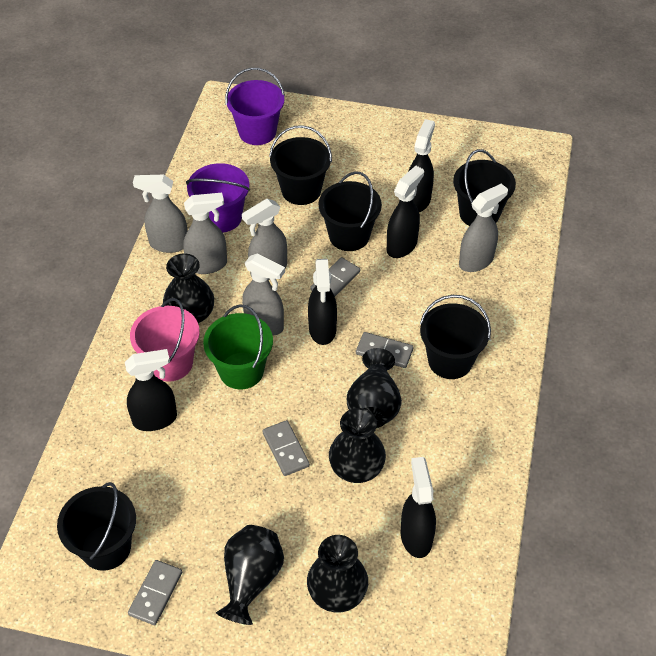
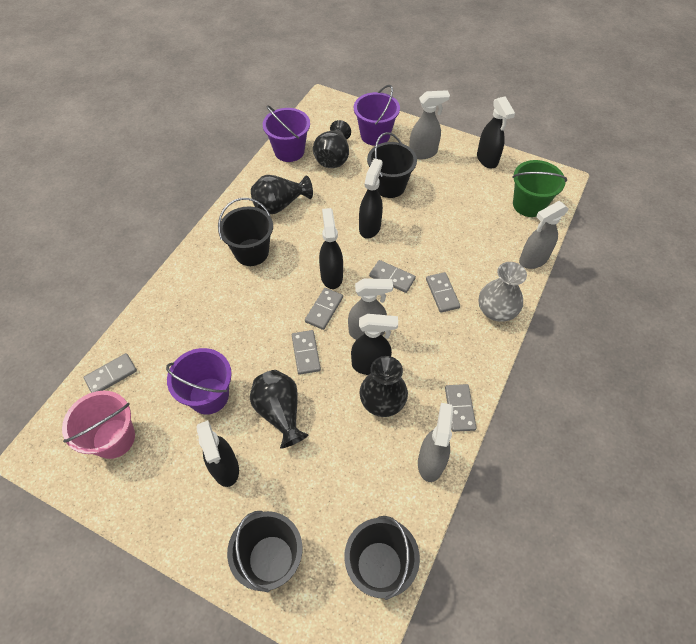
black bucket: [57,482,136,571] [269,125,332,205] [319,171,382,251] [420,295,491,379] [453,149,516,226] = 5 -> [218,198,273,266] [227,511,303,592] [344,516,420,600] [367,132,417,198] = 4
black vase: [163,253,214,324] [216,525,284,625] [307,535,368,612] [329,408,386,483] [347,348,402,428] = 5 -> [250,370,308,449] [251,175,313,214] [313,120,351,168] [360,356,408,417] = 4
grey domino: [128,560,182,625] [263,420,310,476] [310,257,360,296] [356,332,413,368] = 4 -> [83,353,137,393] [292,330,321,375] [305,288,343,330] [369,260,416,293] [426,272,460,313] [445,384,477,432] = 6
grey spray bottle: [133,175,188,253] [183,193,227,274] [242,199,287,280] [242,253,285,336] [459,183,508,272] = 5 -> [348,278,393,340] [409,90,450,159] [418,403,453,482] [519,201,569,269] = 4
grey vase: none = 0 -> [479,262,527,322] = 1
purple bucket: [186,163,250,233] [225,68,285,145] = 2 -> [166,348,232,414] [263,105,310,162] [354,85,400,146] = 3

